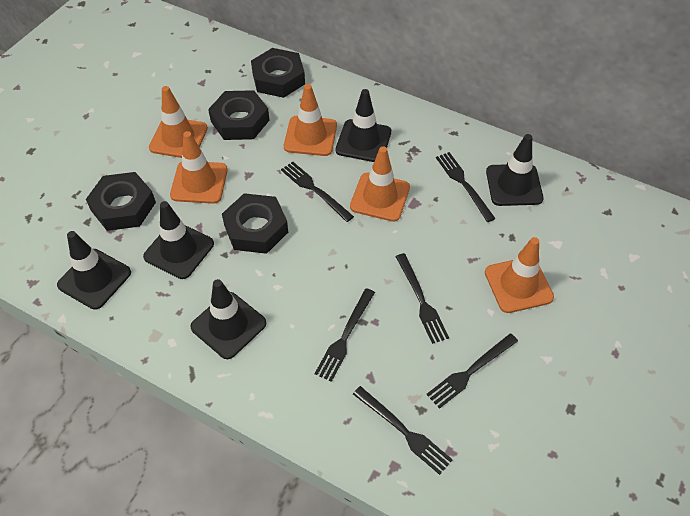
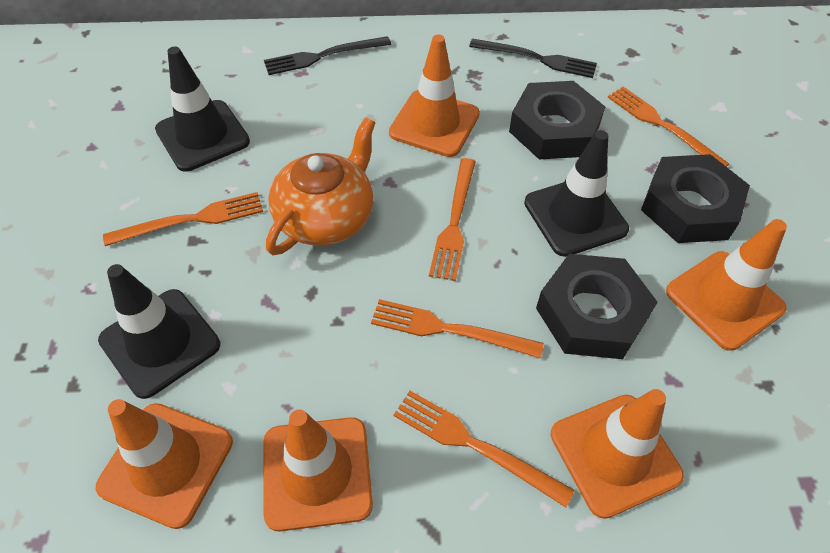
black fork: [281,162,354,222] [314,288,375,382] [353,386,453,475] [395,253,449,344] [426,333,518,409] [436,152,496,222] = 6 -> [264,36,391,75] [469,39,597,78] = 2
black nut: [86,172,156,231] [208,90,269,140] [222,193,288,254] [251,48,305,98] = 4 -> [509,81,605,159] [536,254,658,359] [641,154,750,243] = 3
black traffic cone: [57,231,131,310] [143,201,214,279] [190,279,266,359] [336,89,391,162] [486,134,544,206] = 5 -> [98,264,220,399] [155,47,250,172] [524,130,629,257] = 3
orange fork: none = 0 -> [103,192,263,246] [371,299,544,359] [393,391,574,507] [429,158,476,281] [608,87,729,167] = 5
orange teapot: none = 0 -> [266,117,375,255] = 1

